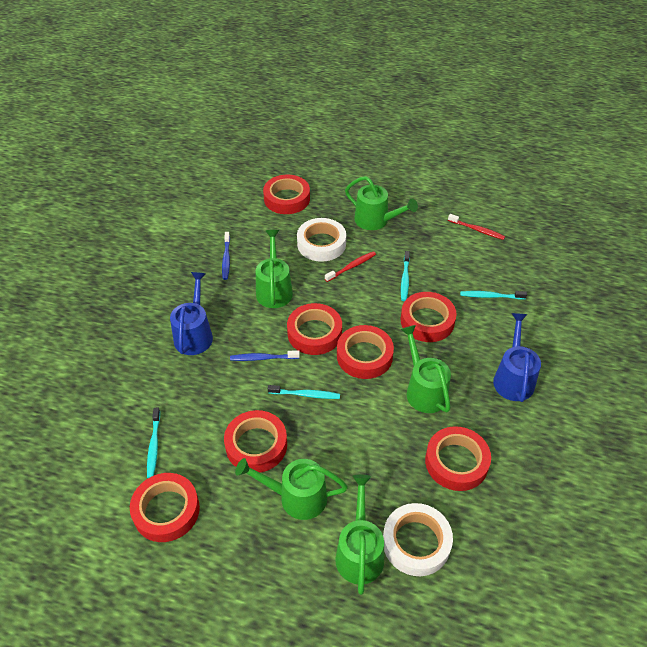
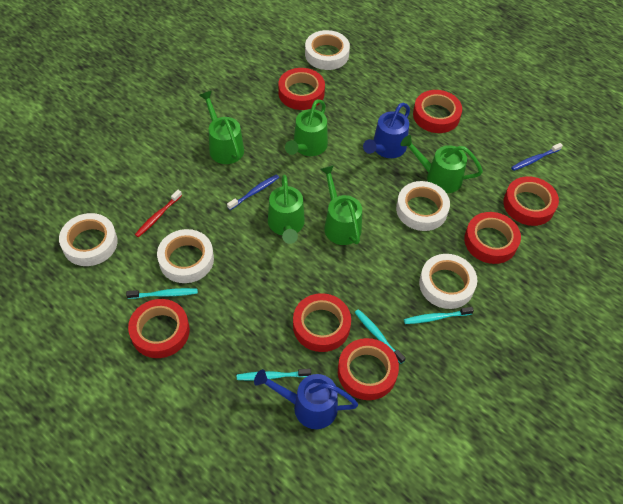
red toothbrush: [325,251,376,282] [448,214,505,240] = 2 -> [135,190,182,237] = 1
white tape: [297,218,346,262] [383,503,453,576] = 2 -> [59,213,118,266] [157,229,214,283] [305,30,350,70] [396,181,450,231] [419,254,477,309] = 5

